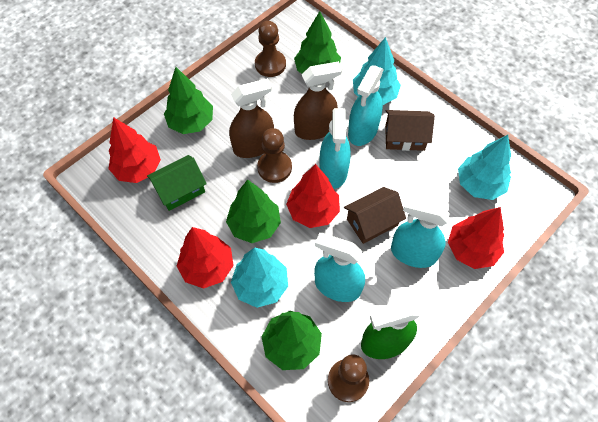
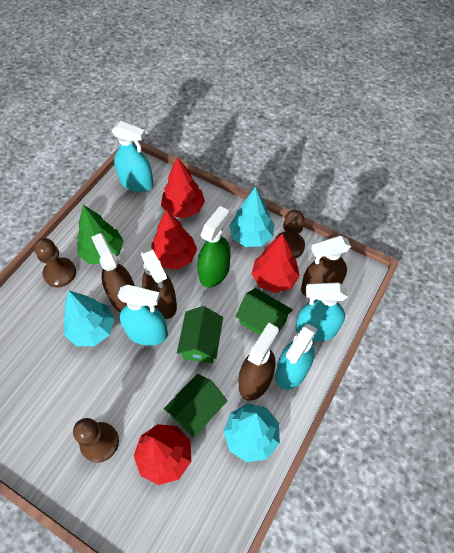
brown house: [344,187,406,244] [385,110,435,151] = 2 -> none = 0
brown spray bottle: [229,78,274,158] [294,61,342,140] = 2 -> [91,233,135,312] [141,248,177,319] [239,323,279,401] [301,236,351,297] = 4
green house: [147,155,207,211] = 1 -> [164,374,227,438] [177,306,223,363] [235,288,293,335] = 3
green tree: [164,67,213,134] [226,179,281,243] [262,311,322,370] [294,11,341,74] = 4 -> [77,205,124,264] = 1

